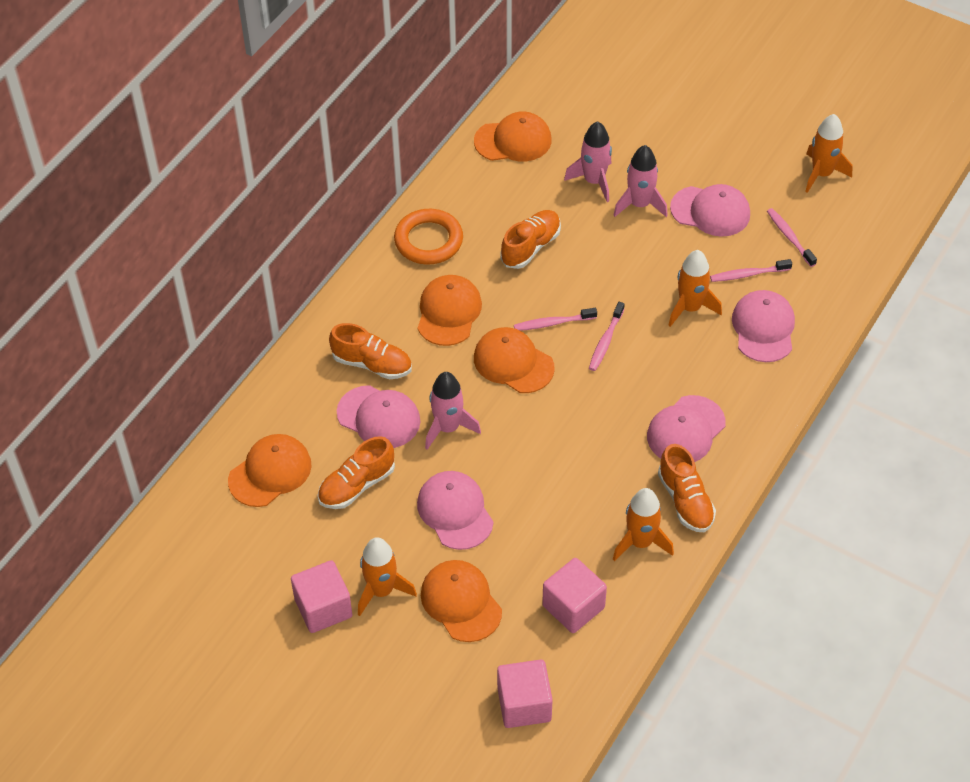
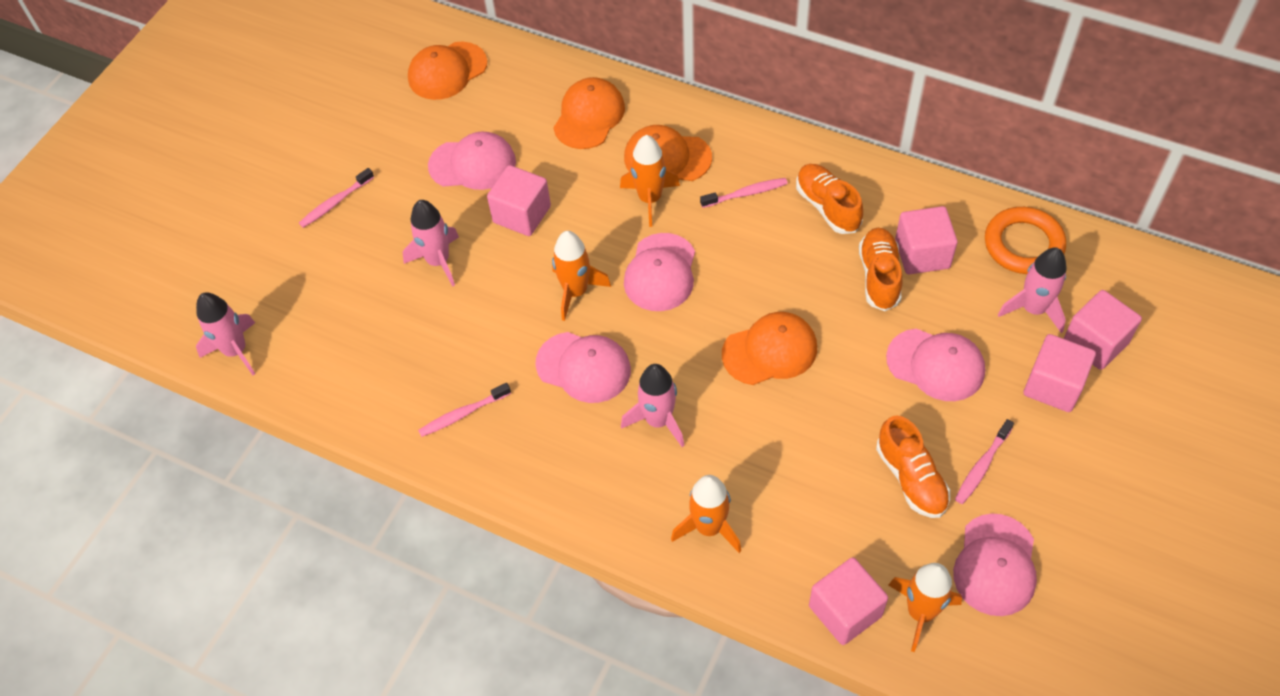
orange cap: [228,434,312,507] [418,275,482,346] [421,560,502,642] [474,111,552,161] [474,327,555,393] = 5 -> [408,42,487,100] [553,77,625,149] [624,125,712,181] [722,312,817,385] = 4
orange shoe: [318,436,395,509] [329,323,412,379] [501,210,561,269] [658,444,716,532] = 4 -> [796,164,863,234] [859,228,902,311] [876,415,950,518] = 3
pink cube: [291,560,352,633] [497,660,553,728] [542,558,607,633] = 3 -> [487,165,551,236] [809,557,888,645] [895,206,958,274] [1024,334,1096,412] [1063,290,1142,370] = 5
pink rocket: [425,372,481,450] [564,121,612,202] [613,145,668,217] = 3 -> [196,292,255,375] [403,200,459,287] [621,364,685,447] [998,247,1067,333] = 4

